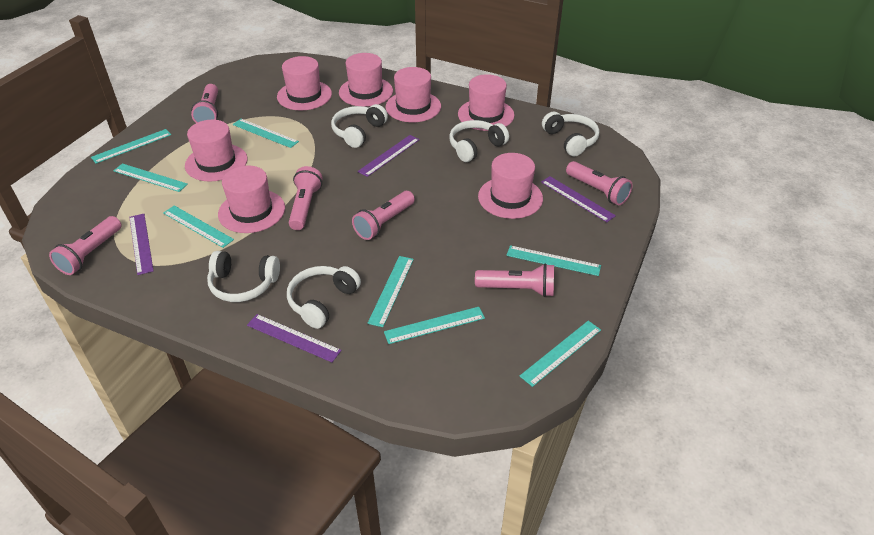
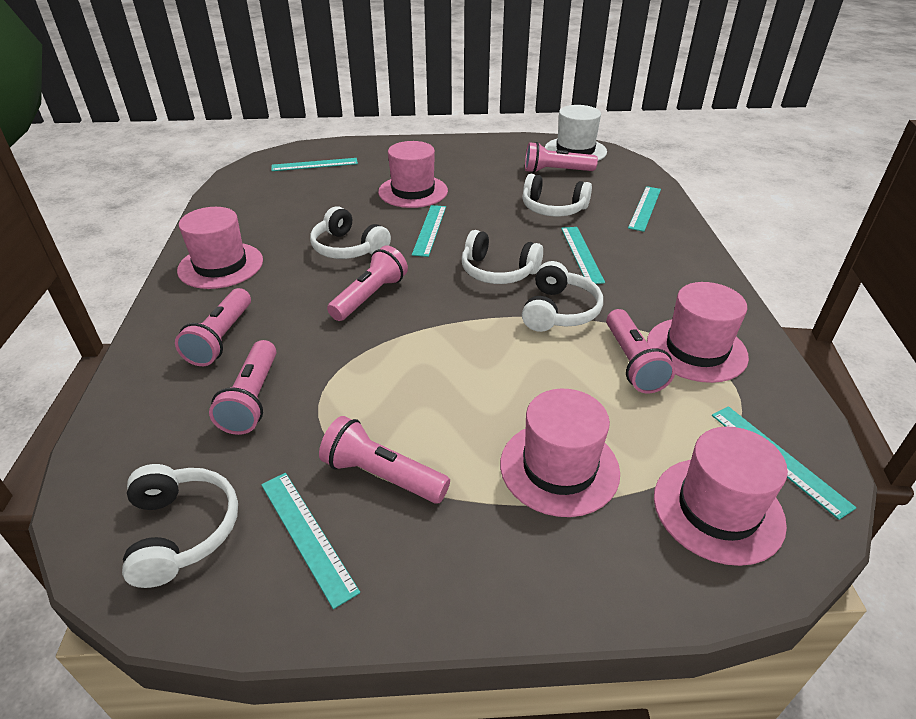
pink hat: [185,120,248,181] [218,166,285,233] [277,56,332,111] [339,53,393,107] [386,67,441,122] [458,74,514,131] [478,153,543,219] = 7 -> [177,207,263,289] [378,141,448,208] [500,389,620,517] [647,282,749,383] [654,426,788,566] = 5
purple ruler: [129,214,154,275] [247,314,342,362] [358,135,420,177] [541,176,616,222] = 4 -> none = 0
turquoise ruler: [91,129,171,164] [113,163,188,192] [163,205,234,248] [233,119,299,148] [367,256,414,327] [384,307,485,344] [506,245,601,276] [520,321,601,387] = 8 -> [261,473,360,609] [271,158,358,171] [412,205,446,257] [561,227,605,284] [628,186,661,232] [712,406,856,520] = 6
white hat: none = 0 -> [544,105,607,161] = 1

